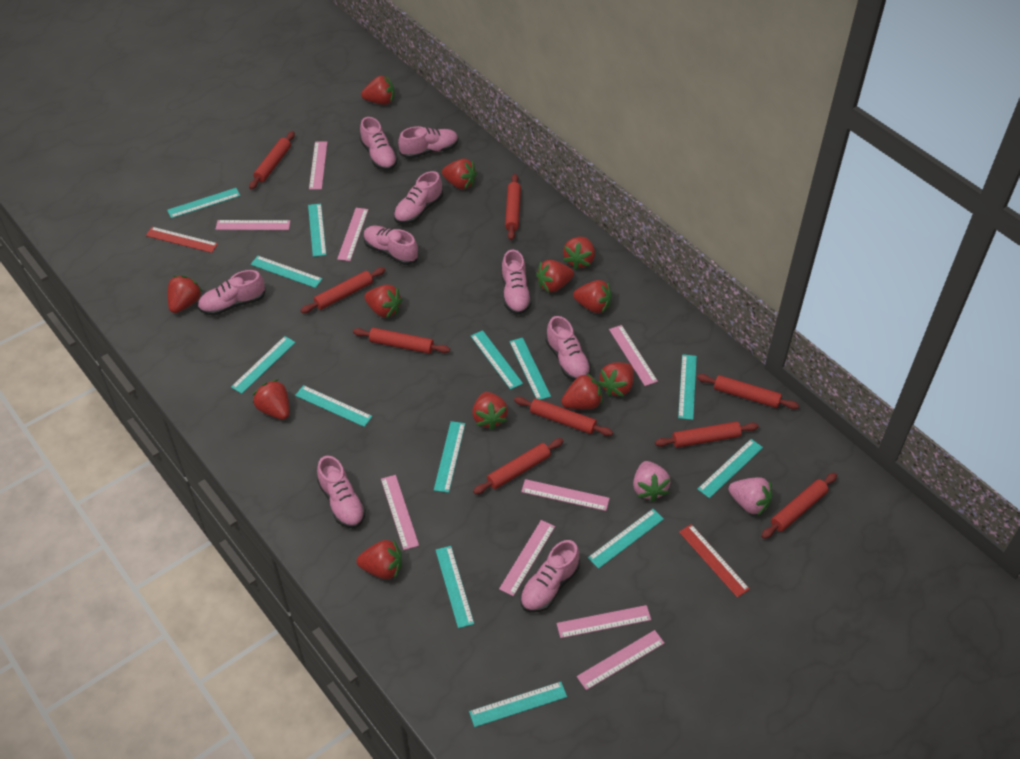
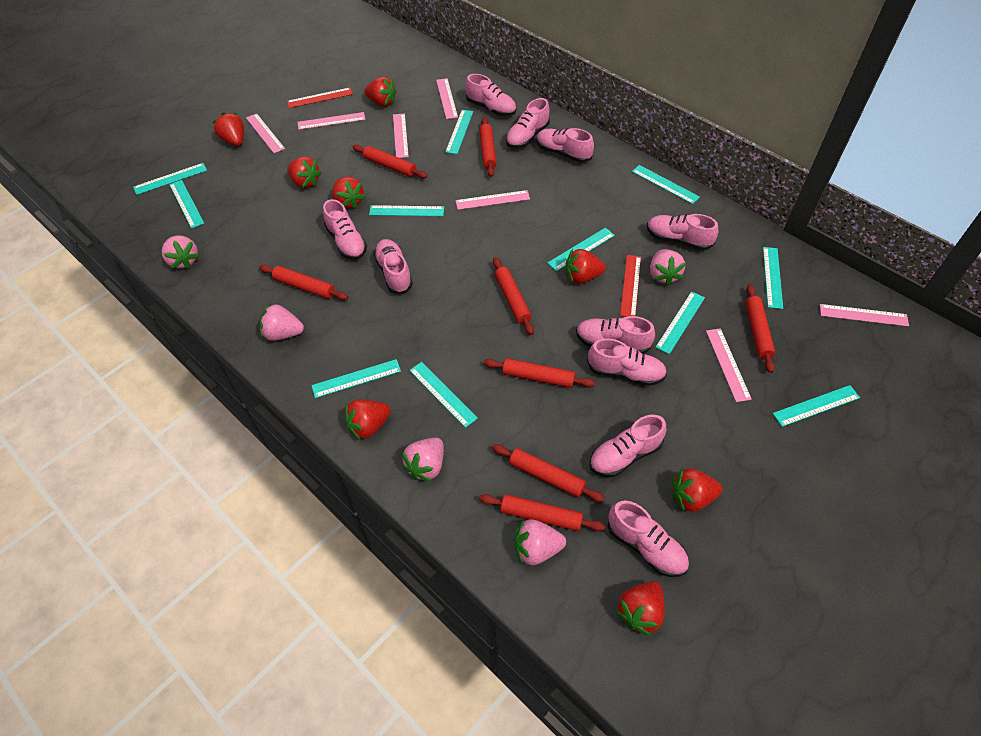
pink ruler: [216,220,290,230] [309,142,327,190] [337,208,368,261] [381,475,419,550] [499,520,555,596] [521,479,610,511] [557,605,651,638] [577,630,665,690] [609,325,658,386] = 9 -> [246,113,285,153] [298,112,365,130] [393,113,409,158] [436,78,458,119] [456,190,530,210] [706,328,752,402] [820,304,909,326] = 7
pink shoe: [198,270,266,315] [317,456,366,528] [360,117,398,170] [364,225,419,265] [394,171,443,224] [398,126,458,159] [501,250,532,315] [520,540,580,612] [545,316,591,381] = 9 -> [323,199,367,260] [373,239,413,294] [466,74,516,116] [506,98,550,148] [536,128,594,163] [576,316,655,354] [587,338,667,386] [589,415,666,477] [608,501,689,577] [647,214,718,250] = 10
pink strawberry: [633,461,670,502] [729,477,773,516] = 2 -> [162,236,200,269] [259,303,304,341] [401,438,444,482] [515,519,566,565] [650,249,686,286] = 5
red rolling pin: [249,131,295,190] [300,267,385,313] [353,328,450,354] [473,438,564,494] [505,174,521,240] [514,397,613,436] [655,422,759,448] [697,374,799,409] [761,473,837,539] = 9 -> [259,265,348,300] [353,145,428,178] [479,117,497,177] [479,494,605,531] [484,358,595,388] [492,444,605,502] [493,257,534,335] [746,284,775,373] = 8
red strawberry: [168,276,203,313] [253,379,290,420] [357,540,402,579] [361,75,395,105] [364,285,403,318] [442,159,477,190] [472,392,508,430] [536,260,574,292] [561,373,603,409] [563,237,595,270] [573,280,612,313] [598,362,634,397] = 12 -> [213,112,244,146] [287,156,322,188] [332,177,365,209] [344,399,391,441] [364,77,397,107] [566,249,606,284] [615,581,665,636] [672,468,723,512] = 8
turquoise ruler: [167,188,240,218] [231,336,296,394] [251,256,322,288] [295,385,372,427] [308,204,326,257] [434,421,465,493] [436,546,474,628] [469,682,567,727] [471,330,523,390] [509,338,551,400] [588,509,664,569] [678,354,697,420] [698,439,763,498] = 13 -> [133,163,207,195] [169,180,204,228] [311,359,401,398] [369,205,444,216] [409,362,478,428] [445,110,473,154] [548,228,615,271] [632,165,700,204] [655,291,705,354] [763,247,783,309] [773,385,860,427] = 11

